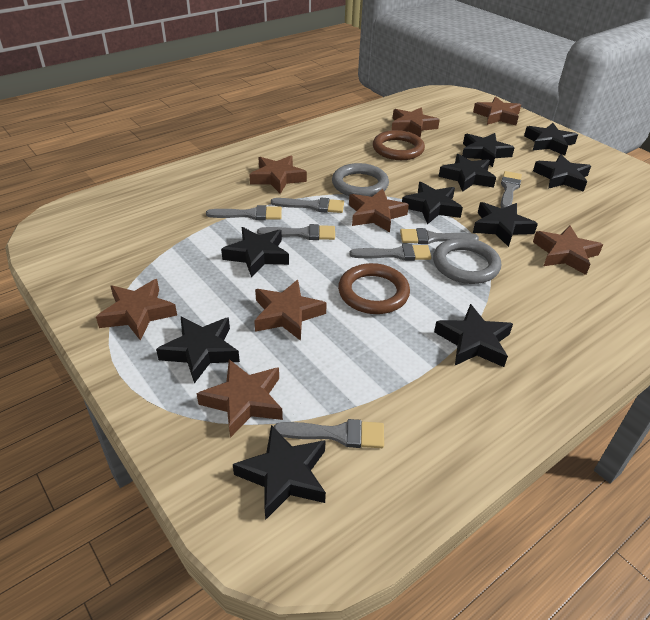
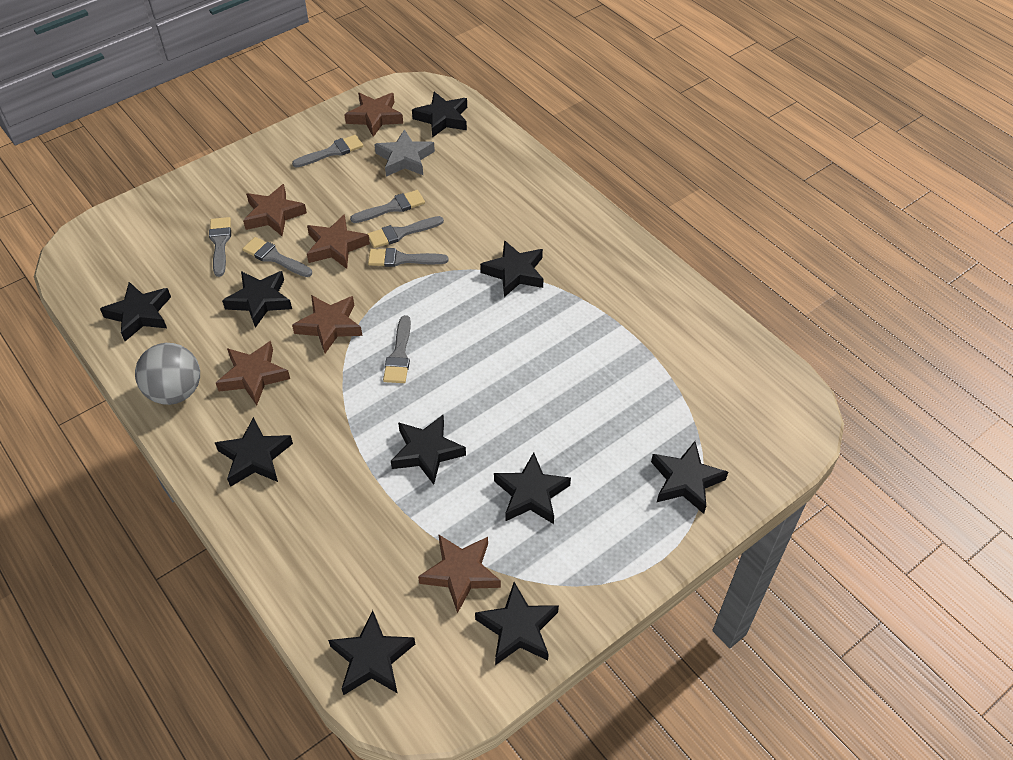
brown ring: [338,263,410,314] [373,130,425,160] = 2 -> none = 0
brown star: [96,279,177,340] [197,359,283,438] [249,156,307,194] [254,280,327,341] [349,189,409,232] [392,107,440,138] [473,97,521,125] [533,226,603,275] = 8 -> [216,341,290,405] [243,184,307,236] [292,295,362,353] [307,214,370,269] [344,93,403,137] [418,534,501,613] = 6
grey ball: none = 0 -> [135,343,200,405] = 1
grey ring: [332,163,389,197] [433,238,501,284] = 2 -> none = 0
grey star: none = 0 -> [374,129,435,177] = 1

